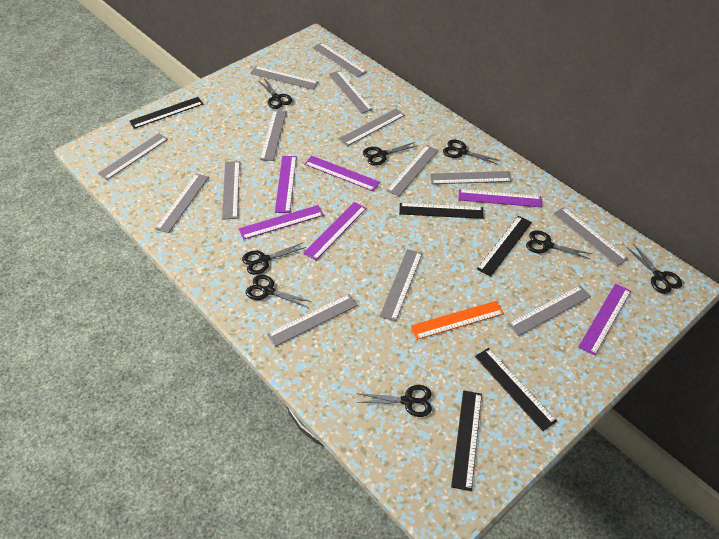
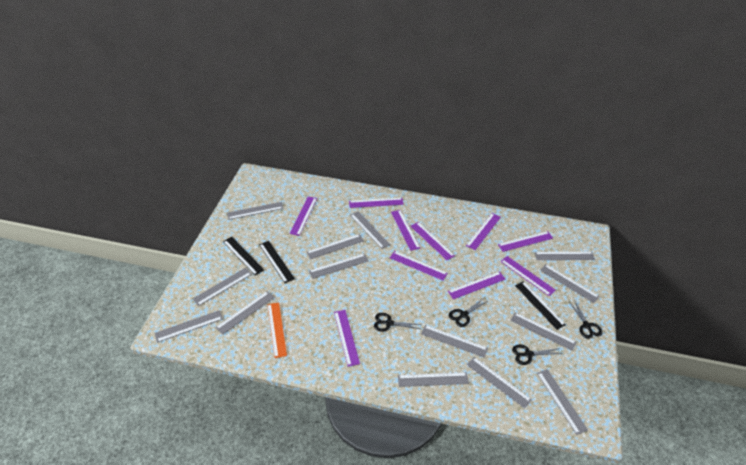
black ruler: [129,97,203,129] [399,203,484,219] [451,390,482,491] [475,348,557,431] [477,216,532,276] = 5 -> [223,237,264,275] [259,241,295,283] [515,281,566,330] = 3
black scissors: [242,242,307,275] [246,275,312,308] [258,78,292,109] [356,385,432,417] [363,142,419,166] [443,140,500,165] [526,230,592,259] [627,244,682,294] = 8 -> [374,313,422,331] [449,299,489,327] [512,345,563,365] [569,300,602,339] = 4
purple ruler: [239,205,324,240] [275,156,297,213] [303,202,366,260] [304,156,380,191] [458,189,542,207] [578,284,631,356] = 6 -> [290,197,317,236] [334,310,360,367] [349,198,404,208] [390,251,448,280] [391,210,420,251] [411,222,455,260] [448,271,506,299] [466,213,501,250] [498,231,553,252] [500,256,556,296] = 10

